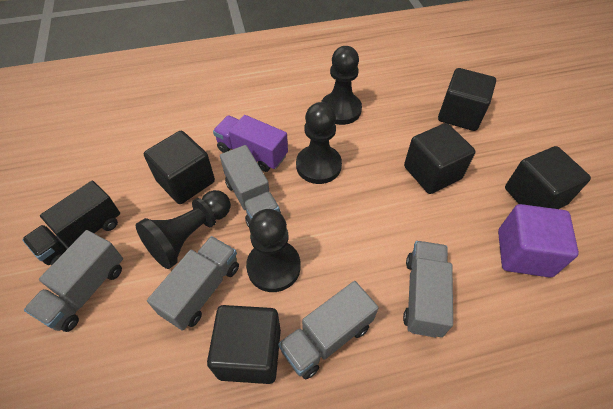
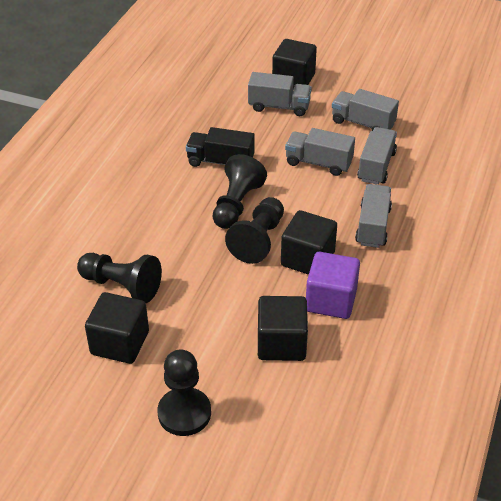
black cube: [144,131,215,204] [207,305,281,384] [404,123,476,194] [438,68,496,131] [505,146,591,209] = 5 -> [85,292,149,364] [258,296,308,361] [272,39,317,89] [281,210,337,275] = 4
purple truck: [213,115,288,172] = 1 -> none = 0

